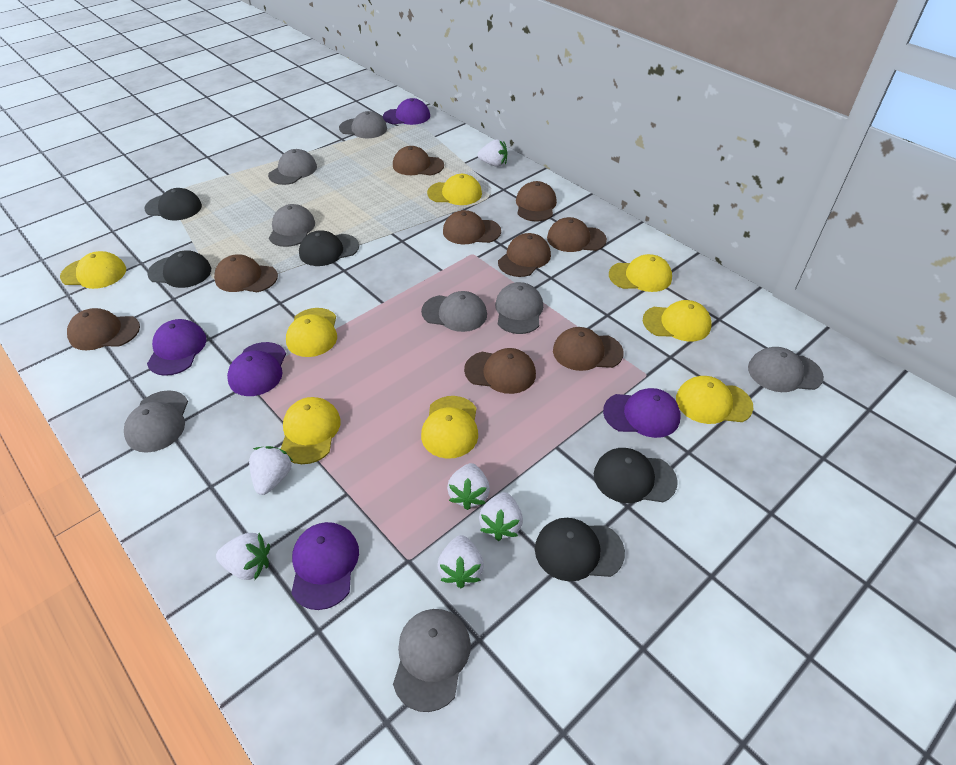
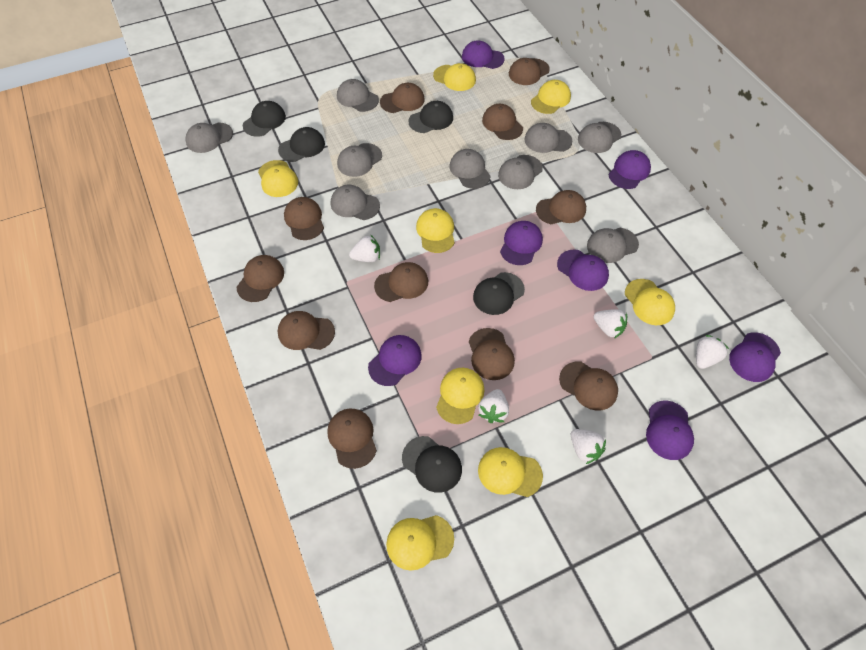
brown cap: [67,308,140,350] [214,254,278,292] [393,146,444,176] [443,210,501,244] [464,348,536,394] [498,233,551,277] [516,181,557,221] [547,217,607,252] [553,327,624,371] = 9 -> [237,255,284,302] [278,311,335,350] [284,197,324,240] [327,409,377,469] [374,262,428,302] [380,83,425,113] [469,328,515,380] [482,104,523,140] [509,58,550,85] [536,190,586,224] [559,361,618,411] = 11
grey cap: [124,390,188,453] [268,149,317,185] [269,204,315,247] [339,111,387,138] [393,609,471,712] [421,291,487,332] [495,282,543,334] [748,347,824,392] = 8 -> [185,123,233,153] [331,185,380,220] [337,79,379,112] [337,143,382,177] [450,149,491,189] [498,155,543,189] [524,123,572,153] [578,122,621,153] [587,228,639,263] = 9
purple cap: [147,319,207,376] [227,342,286,396] [291,522,359,610] [383,98,430,125] [603,388,680,438] = 5 -> [368,335,422,386] [462,40,505,69] [500,221,543,265] [557,250,609,291] [609,150,651,189] [646,401,694,460] [729,332,781,382] = 7
white strawberry: [216,533,270,580] [249,446,293,495] [437,535,484,588] [447,463,490,510] [478,139,508,167] [479,492,523,541] = 6 -> [349,235,380,262] [478,389,509,423] [571,429,606,464] [594,309,627,339] [696,335,729,369] = 5

